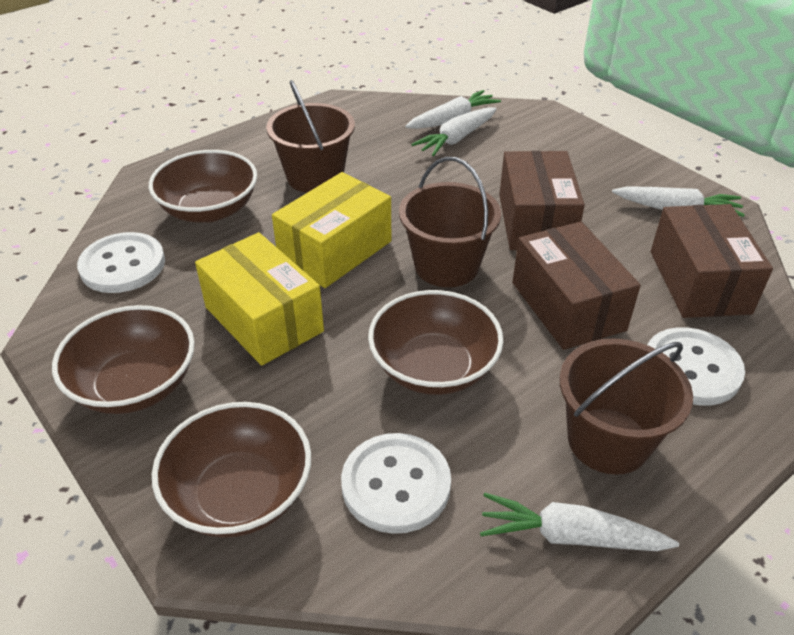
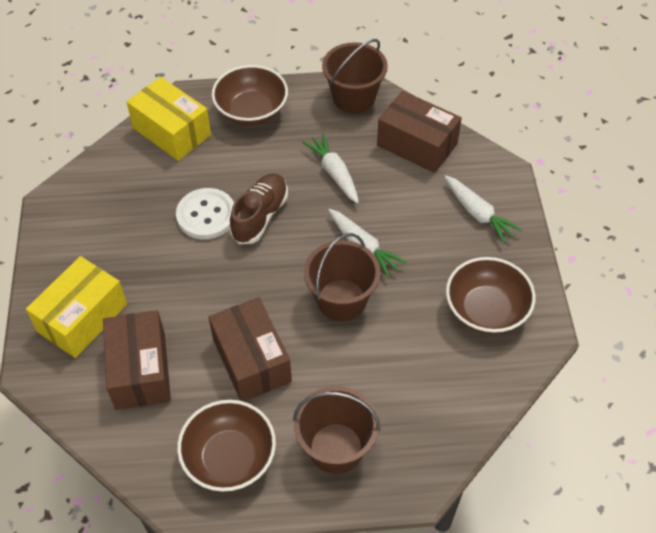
brown bowl: [52,305,195,414] [149,150,257,223] [152,402,311,538] [368,290,503,395] = 4 -> [177,400,276,492] [212,65,288,126] [446,257,535,334] = 3
brown shoe: none = 0 -> [230,173,288,244] = 1
white button: [77,232,165,293] [341,433,451,534] [648,327,745,406] = 3 -> [176,188,234,239] = 1
white carrot: [405,90,501,129] [411,107,497,156] [480,493,679,551] [612,186,745,217] = 4 -> [302,133,359,204] [329,209,407,278] [444,175,522,244] = 3

